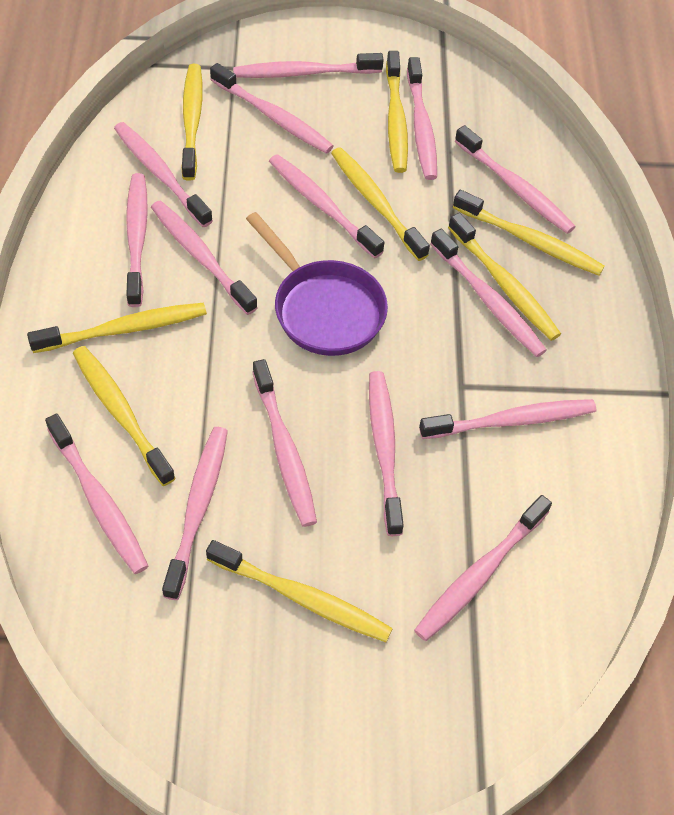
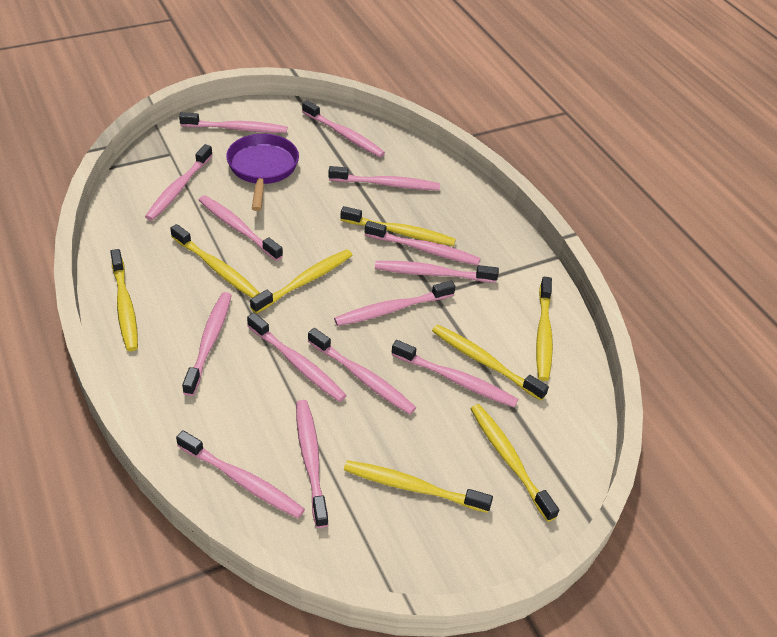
pink toothbrush: [45,413,148,574] [114,122,213,227] [126,173,148,307] [151,200,258,315] [162,427,228,600] [210,63,334,154] [233,53,384,78] [253,359,317,527] [269,154,384,259] [369,371,404,536] [407,57,437,180] [414,495,552,641] [419,399,597,439] [430,229,547,357] [455,125,576,234] = 15 -> [145,144,213,221] [176,430,305,518] [179,112,287,133] [182,292,232,396] [199,195,283,261] [247,313,347,402] [296,400,328,528] [302,100,385,157] [308,328,416,415] [328,166,440,190] [334,281,455,326] [365,221,481,265] [375,261,499,283] [391,340,518,407] = 14

